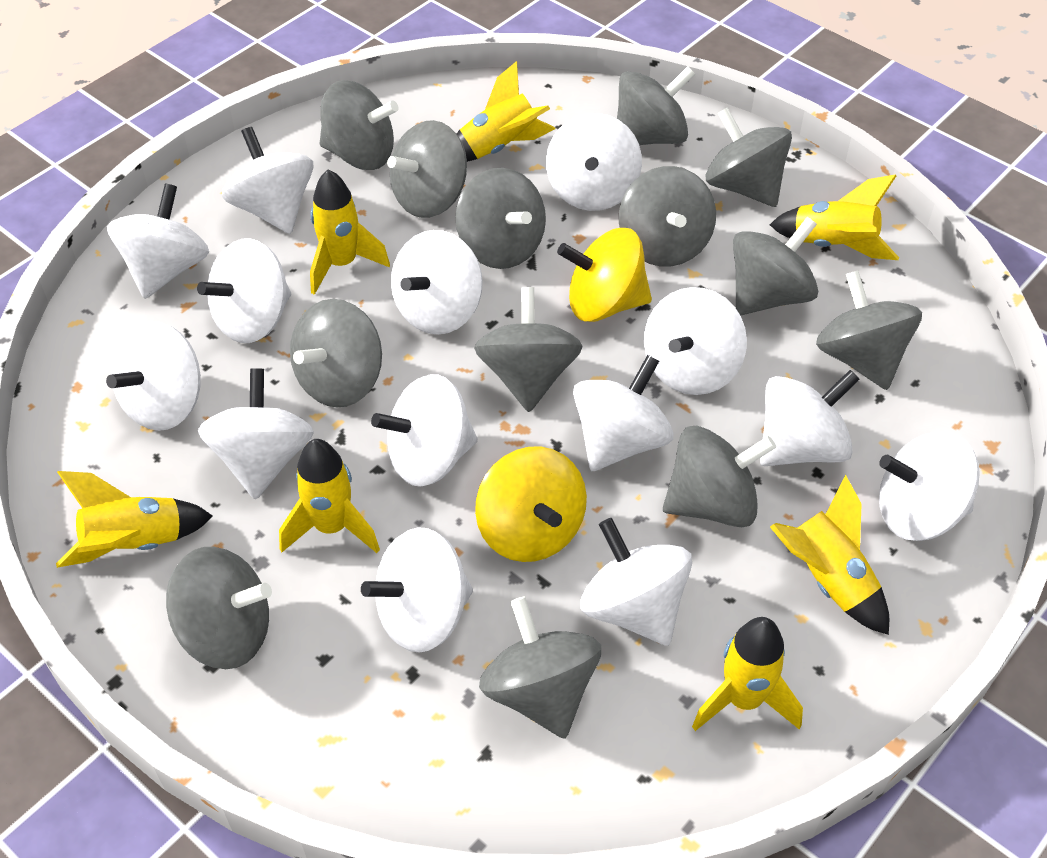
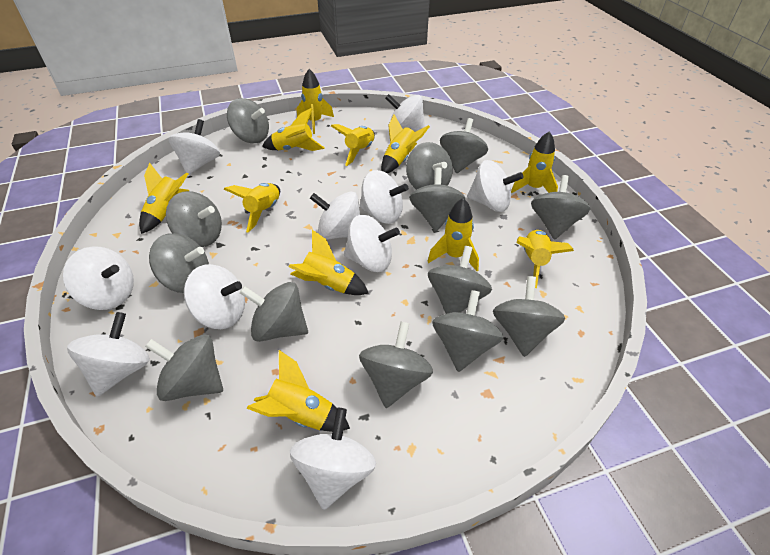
white spinning top: [106,321,201,431] [107,183,209,299] [197,238,291,343] [198,368,314,500] [222,127,313,234] [361,527,473,653] [371,374,478,487] [391,230,483,335] [546,113,642,211] [573,355,673,471] [580,518,692,646] [644,287,747,395] [760,370,860,466] [879,431,980,541] = 14 -> [63,246,134,310] [67,312,150,397] [168,119,220,175] [184,264,245,329] [290,408,376,510] [310,192,360,240] [344,215,400,272] [359,170,408,224] [385,94,425,132] [467,160,523,212] = 10
yellow rocket: [56,471,212,568] [279,439,380,553] [310,169,390,295] [456,61,555,162] [692,617,803,731] [770,174,899,260] [770,474,889,635] = 7 -> [139,163,189,234] [224,183,280,232] [246,350,350,432] [262,108,325,151] [289,230,369,295] [297,69,334,134] [331,124,375,166] [381,114,430,174] [427,198,479,271] [511,131,558,193] [516,230,574,288] = 11
yellow spinning top: [475,446,587,562] [557,228,652,322] = 2 -> none = 0

